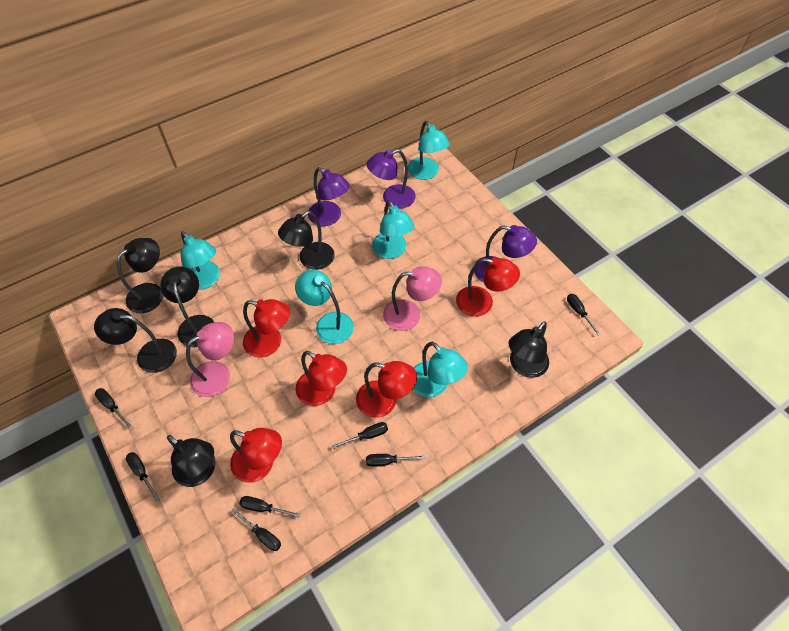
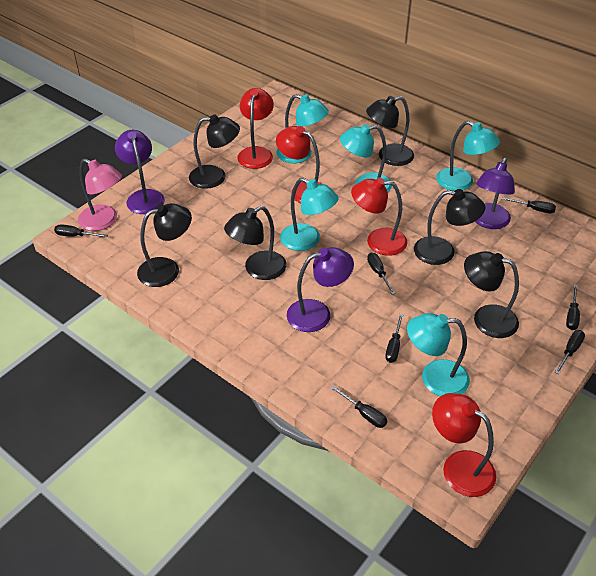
pink lamp: [186,322,234,397] [383,266,442,331] = 2 -> [78,158,122,231] = 1
red lamp: [230,428,282,483] [243,299,290,358] [296,351,347,406] [356,361,417,418] [456,258,520,317] = 5 -> [237,88,274,169] [276,126,322,203] [351,177,408,256] [432,393,496,497] = 4

